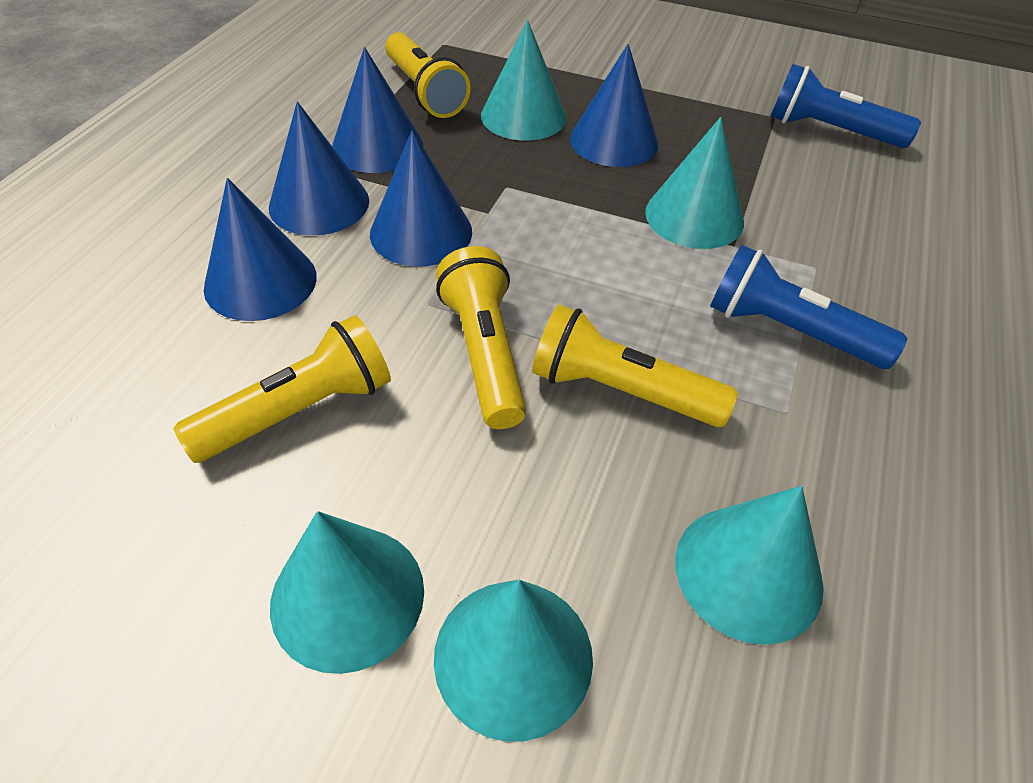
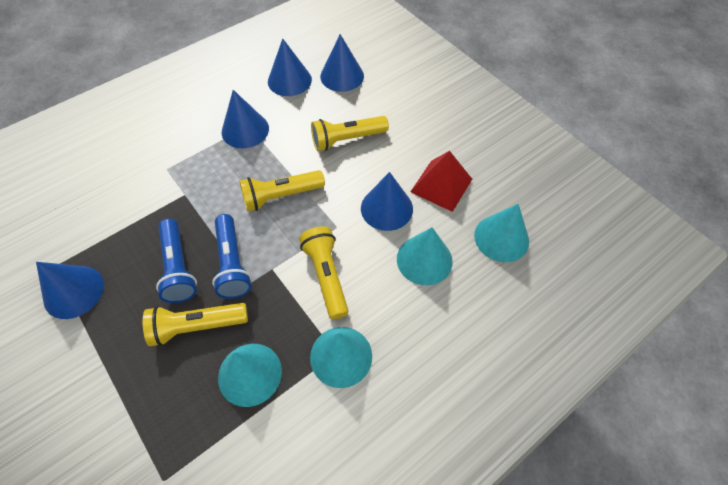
red pyramid: none = 0 -> [410,151,472,212] = 1
turquoise cone: [270,511,424,674] [434,580,593,742] [481,20,566,141] [645,117,744,249] [675,486,824,645] = 5 -> [218,344,282,407] [310,327,372,388] [397,227,452,285] [474,204,529,262] = 4

